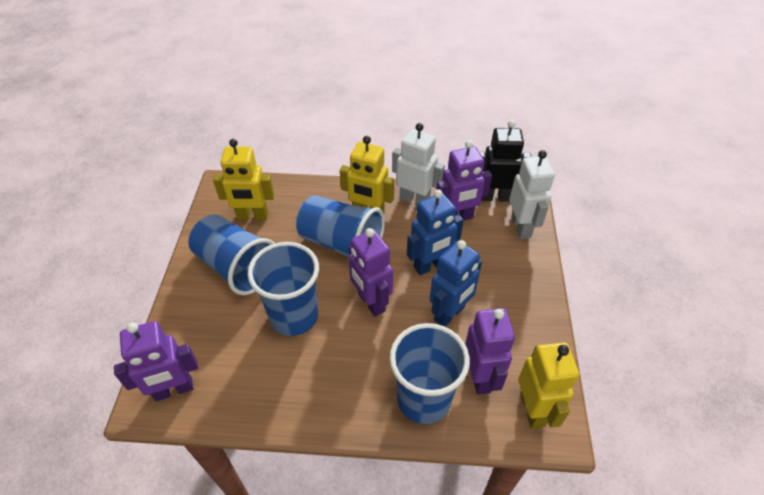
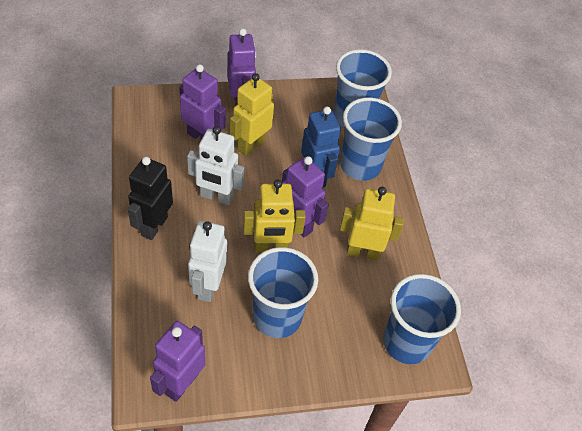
blue robot: [407,189,464,275] [430,240,482,327] = 2 -> [301,106,341,188] = 1

